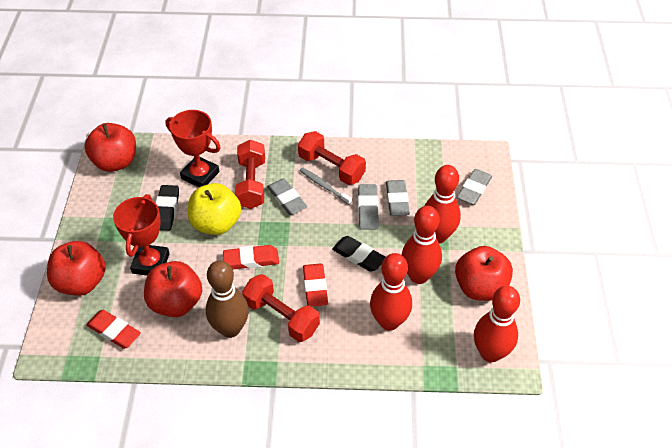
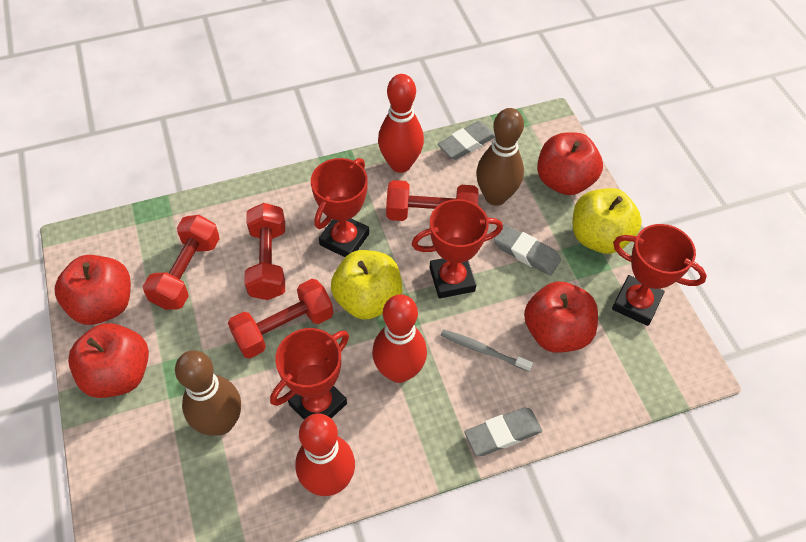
black eraser: [156,185,179,231] [332,236,385,272] = 2 -> none = 0
brown bowling pin: [206,260,249,338] = 1 -> [175,350,241,436] [476,108,524,206] = 2
grey eraser: [267,178,307,215] [358,184,379,229] [386,180,410,216] [457,169,492,205] = 4 -> [438,121,495,160] [464,407,542,456] [494,224,561,276] = 3
red bowling pin: [370,253,412,331] [402,206,442,284] [424,165,461,243] [474,286,520,362] = 4 -> [295,413,355,496] [372,294,427,383] [378,74,424,173] = 3
red dumbbell: [235,140,265,209] [242,274,320,342] [298,131,366,185] = 3 -> [143,215,220,310] [228,279,333,358] [244,203,285,300] [386,180,479,221] = 4
red eraser: [86,310,141,349] [223,245,279,269] [303,263,328,307] = 3 -> none = 0
red trophy: [113,194,170,275] [166,110,221,187] = 2 -> [270,328,349,420] [311,158,369,257] [412,199,503,299] [612,224,707,326] = 4
yellow apple: [188,183,241,235] = 1 -> [331,250,402,319] [573,188,642,254] = 2

